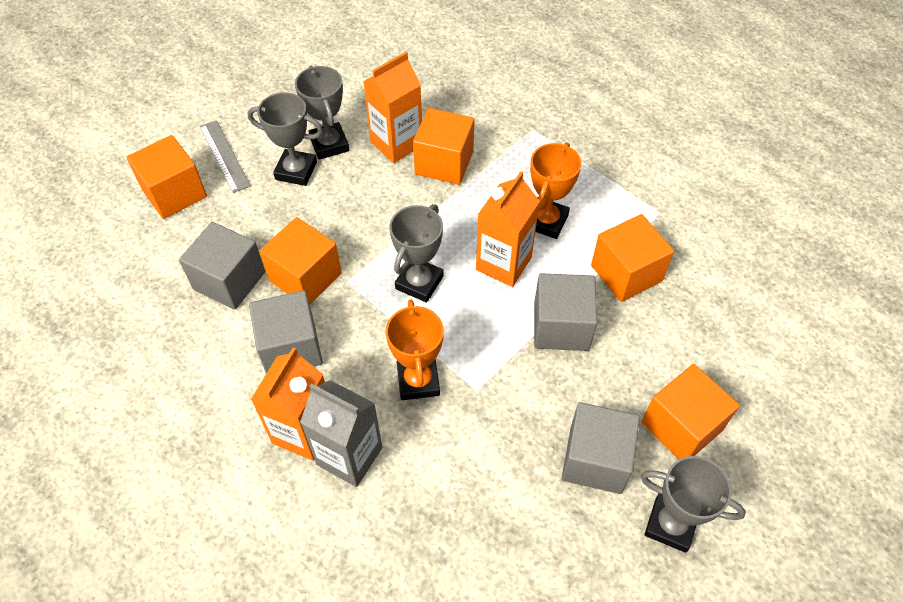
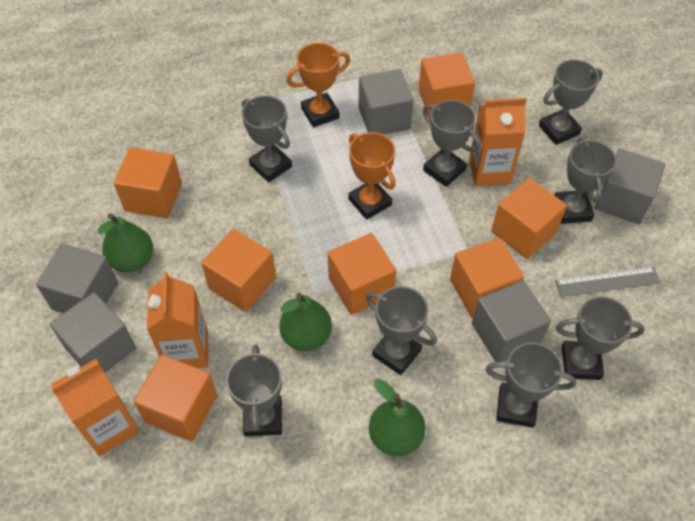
green pear: none = 0 -> [97,213,153,273] [279,293,332,351] [369,379,426,456] = 3
grey carton: [300,380,382,487] = 1 -> none = 0
grey cube: [179,222,265,310] [249,290,323,374] [534,273,598,351] [562,402,640,494] = 4 -> [36,244,118,313] [50,292,136,372] [359,69,414,135] [472,280,551,362] [595,148,665,224] = 5
grey trophy: [248,92,323,186] [295,66,349,160] [389,204,443,303] [641,456,746,553] = 4 -> [226,345,282,436] [242,95,292,182] [366,286,437,375] [423,100,480,187] [485,342,577,428] [539,59,603,145] [554,137,617,224] [556,296,645,380] = 8
orange cube: [126,135,207,219] [259,217,342,304] [413,108,474,185] [591,214,674,302] [642,364,740,459] = 5 -> [114,148,182,218] [134,355,217,442] [201,229,276,312] [328,233,396,315] [418,52,475,117] [450,238,524,318] [491,178,567,259] = 7

